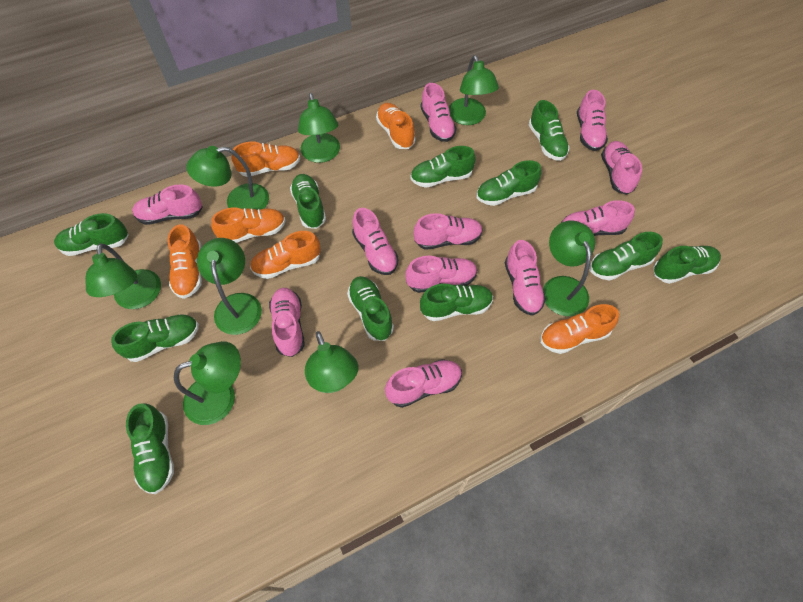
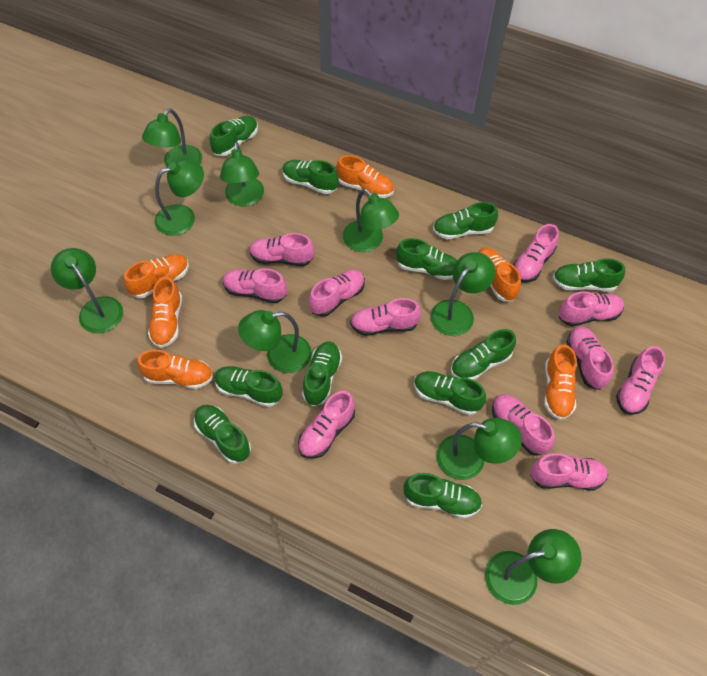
green lamp: [85,244,161,309] [174,341,241,425] [186,146,269,210] [197,238,262,335] [298,93,340,163] [305,331,359,393] [449,55,499,125] [543,220,595,316] = 8 -> [51,248,123,333] [142,108,202,168] [154,160,204,236] [220,142,264,206] [238,310,312,373] [343,189,399,252] [431,252,495,336] [436,418,522,480] [485,529,581,605] = 9

